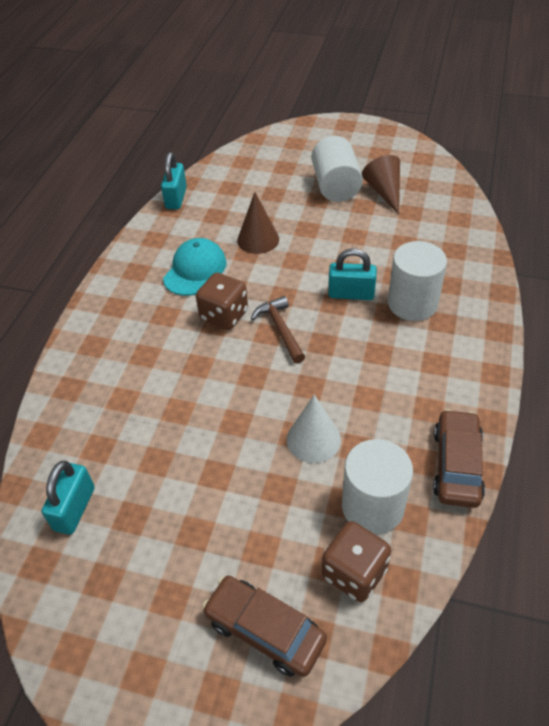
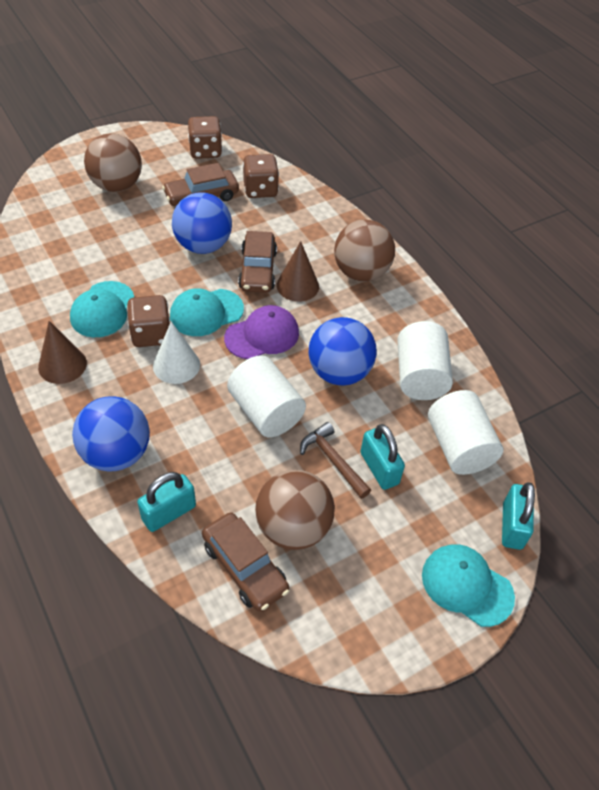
blue ball: none = 0 -> [72,396,150,472] [172,192,232,254] [309,317,377,385] = 3
brown ball: none = 0 -> [84,133,142,192] [255,470,335,550] [334,219,395,282] = 3
brown car: [202,575,327,677] [433,409,485,508] = 2 -> [162,163,239,206] [202,512,289,611] [238,231,277,293] = 3
brown dice: [196,273,248,330] [322,521,391,602] = 2 -> [127,295,170,347] [188,116,222,159] [243,154,279,198] = 3
purple cap: none = 0 -> [224,305,299,359] = 1
turquoise cap: [163,238,227,296] = 1 -> [70,281,134,337] [170,288,244,336] [422,544,515,627] = 3

